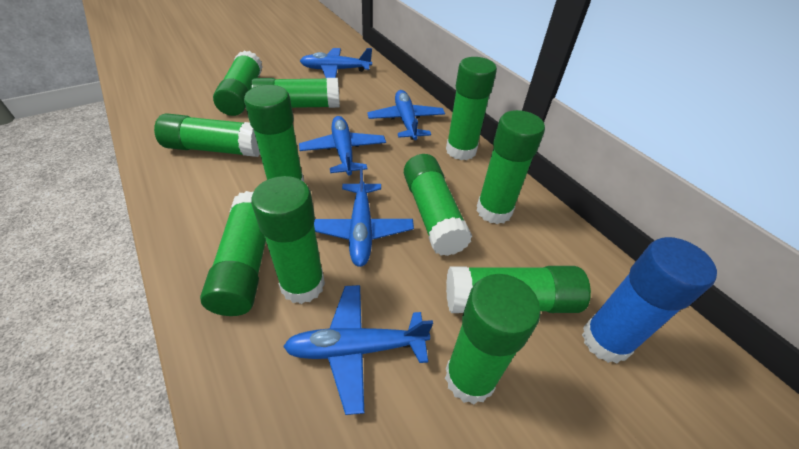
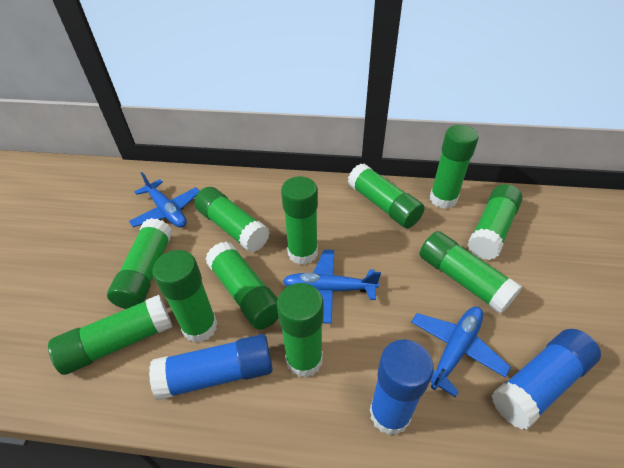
blue glue stick: [582,237,717,363] = 1 -> [149,334,273,400] [370,339,434,435] [492,329,601,430] = 3
blue plane: [283,285,433,415] [299,116,386,176] [300,48,372,79] [314,166,414,267] [367,90,445,140] = 5 -> [129,172,199,228] [283,250,381,324] [411,307,511,398] = 3

